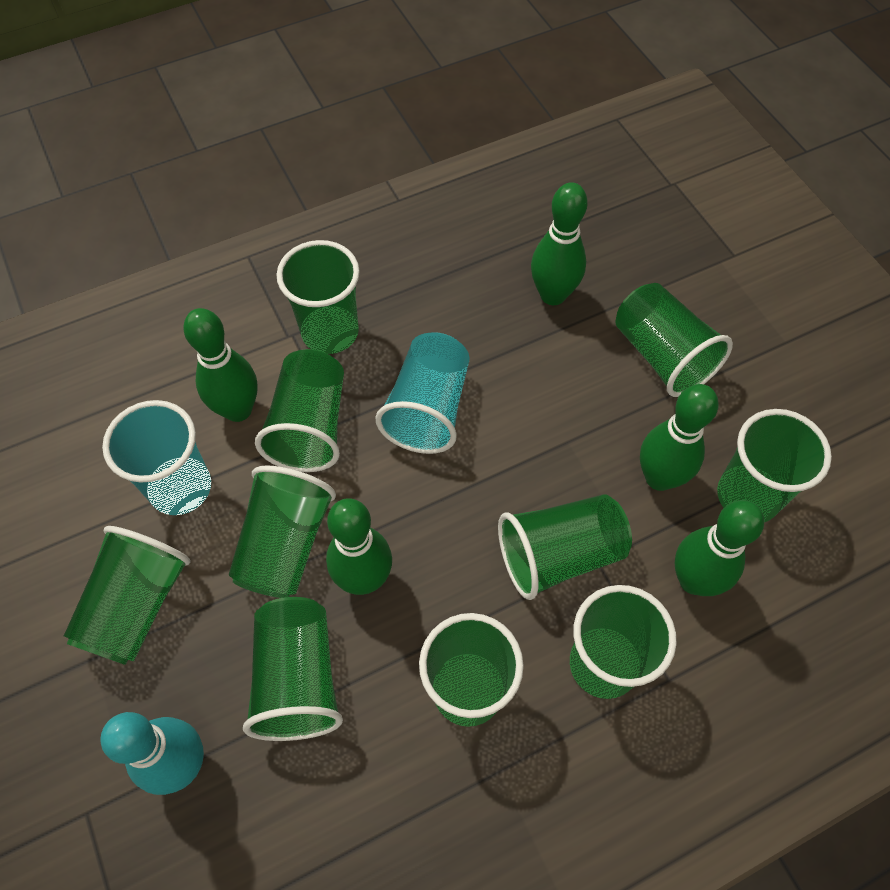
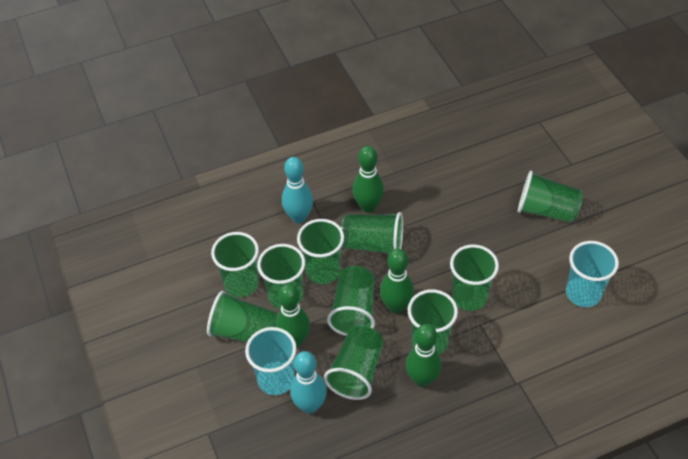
green bowling pin: [183,308,258,422] [326,498,392,595] [531,182,588,305] [640,384,719,491] [675,500,764,596] = 5 -> [275,284,310,348] [353,146,384,213] [380,249,414,314] [406,324,442,387] = 4
turquoise bowling pin: [100,712,204,795] = 1 -> [282,157,313,223] [290,351,327,414] = 2

